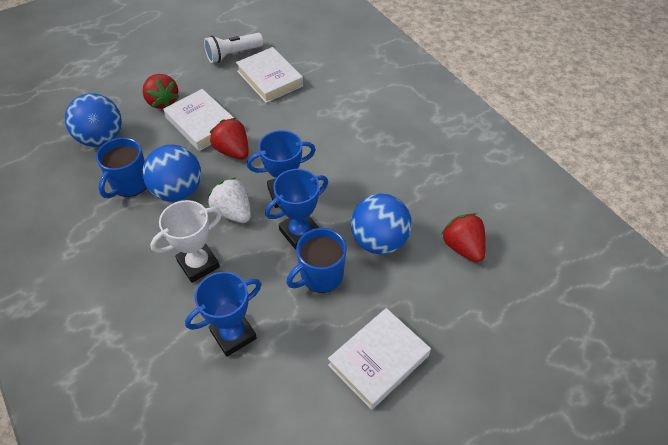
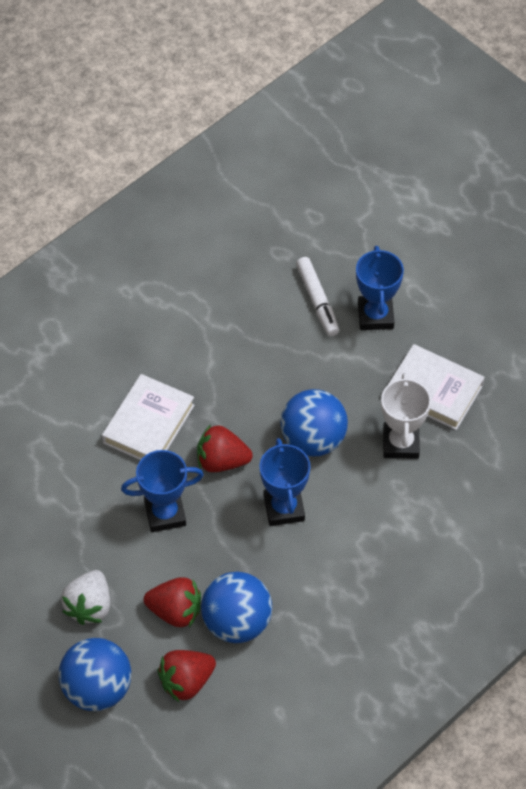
blue mug: [96,137,147,198] [286,228,347,293] = 2 -> none = 0
white book: [163,89,236,151] [236,47,303,103] [328,308,431,410] = 3 -> [102,374,195,460] [388,344,485,430] = 2
white flashlight: [204,33,263,63] = 1 -> none = 0
white marker: none = 0 -> [296,257,339,336] = 1

